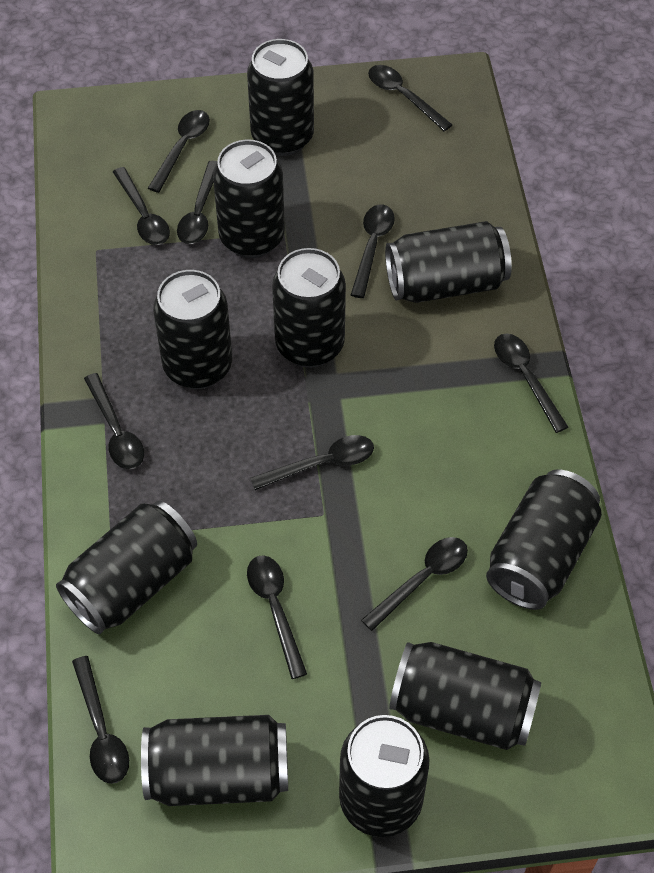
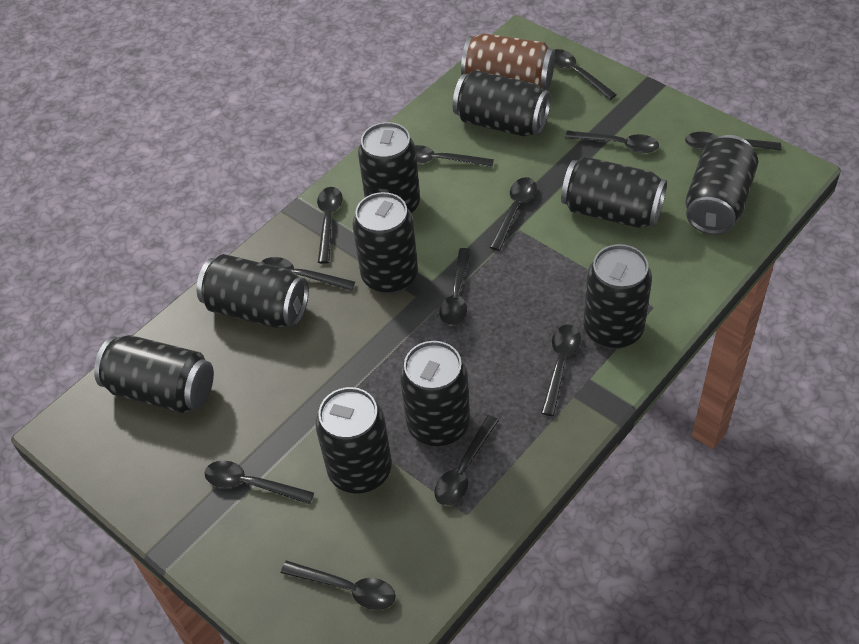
black spoon: [72,656,129,784] [84,373,144,469] [113,167,170,245] [148,110,210,193] [177,161,217,244] [247,555,307,679] [250,435,374,490] [351,205,395,298] [361,537,468,631] [368,65,453,131] [494,334,568,433] = 11 -> [204,460,314,504] [260,257,355,291] [281,560,396,610] [317,187,343,264] [415,145,494,167] [434,415,499,506] [439,248,471,326] [489,177,537,251] [541,325,581,416] [554,49,617,100] [565,131,659,153] [685,132,781,151] = 12
brown can: none = 0 -> [461,33,555,90] = 1

